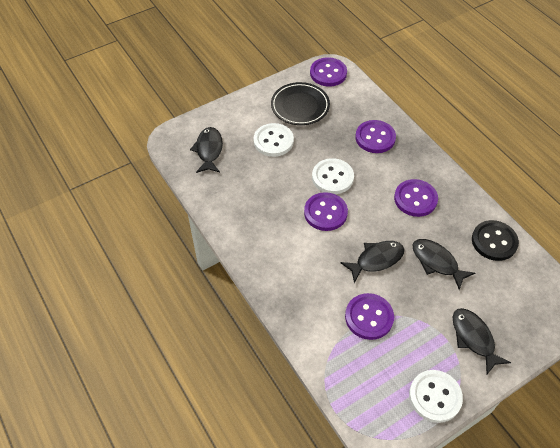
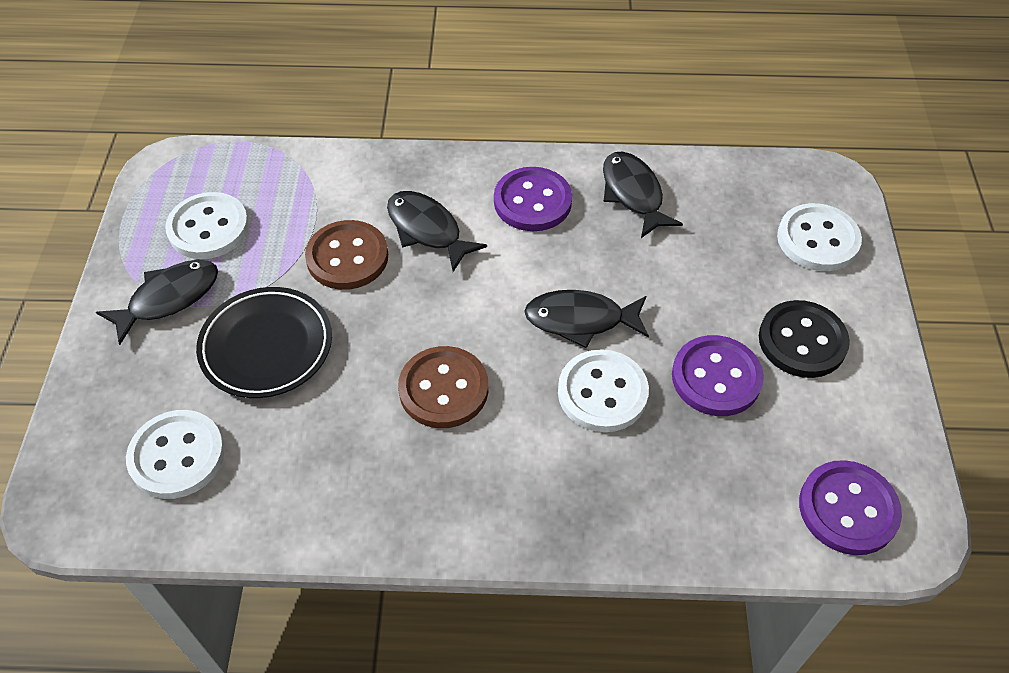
brown button: none = 0 -> [305,220,388,290] [398,346,488,428] = 2
purple button: [304,192,348,231] [310,57,347,87] [345,293,394,340] [355,120,396,153] [394,179,438,217] = 5 -> [494,167,572,231] [672,335,764,416] [799,460,902,555] = 3
white button: [254,123,294,157] [312,158,354,194] [409,370,463,423] = 3 -> [126,410,225,499] [165,192,249,259] [558,349,649,432] [777,203,862,271] = 4

